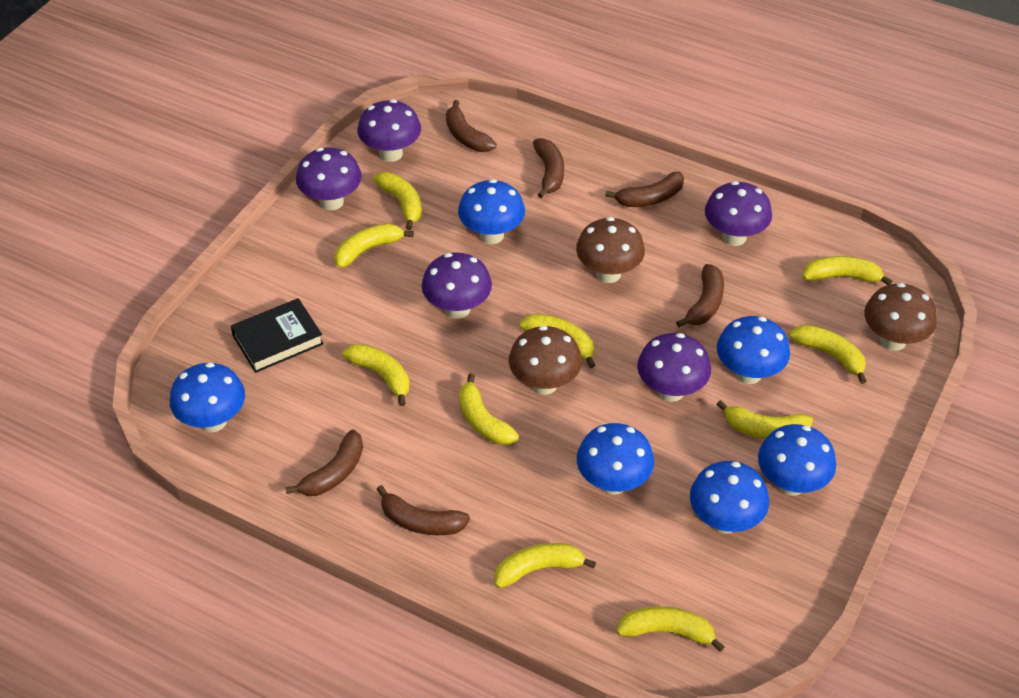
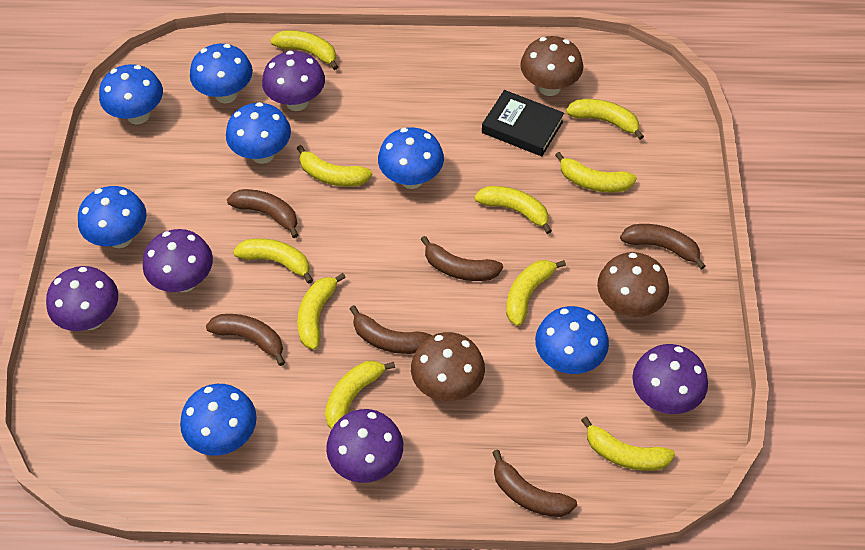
blue mushroom: [170,362,245,432] [458,179,525,244] [577,423,654,495] [690,461,769,534] [717,316,790,384] [758,424,836,496] = 6 -> [78,186,147,248] [99,64,163,125] [180,384,257,456] [190,44,253,103] [226,102,291,164] [378,127,444,189] [535,306,609,374] = 7

